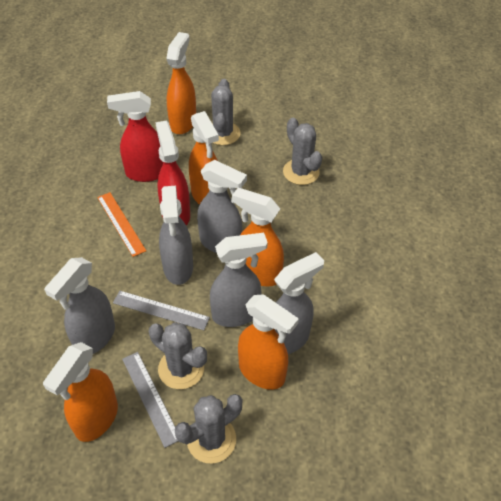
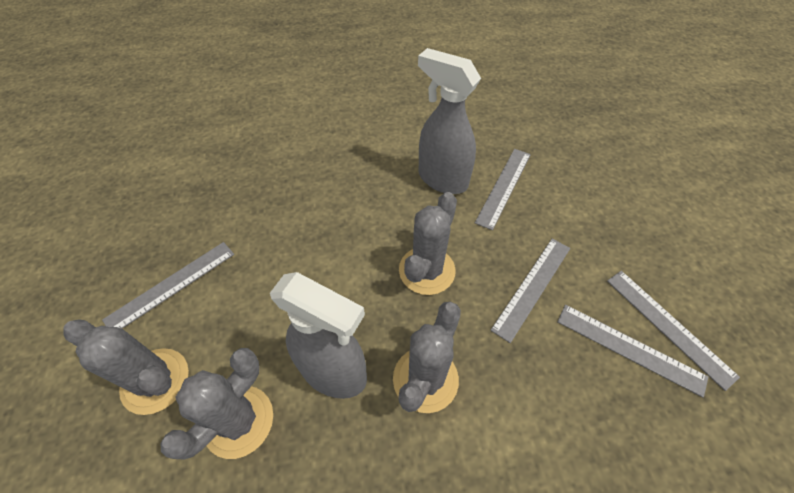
grey ruler: [113,291,210,330] [122,352,178,448] = 2 -> [102,242,234,329] [475,149,531,230] [491,239,570,343] [557,305,708,397] [607,271,740,391] = 5
grey spray bottle: [44,257,115,354] [159,186,193,285] [197,160,247,253] [210,233,268,327] [274,252,324,354] = 5 -> [270,272,367,399] [418,48,481,194] = 2
orange ruler: [97,192,146,257] = 1 -> none = 0
orange spray bottle: [43,342,118,442] [166,32,196,134] [189,111,219,205] [232,188,284,286] [238,294,299,390] = 5 -> none = 0
red spray bottle: [107,91,163,182] [155,121,190,225] = 2 -> none = 0

